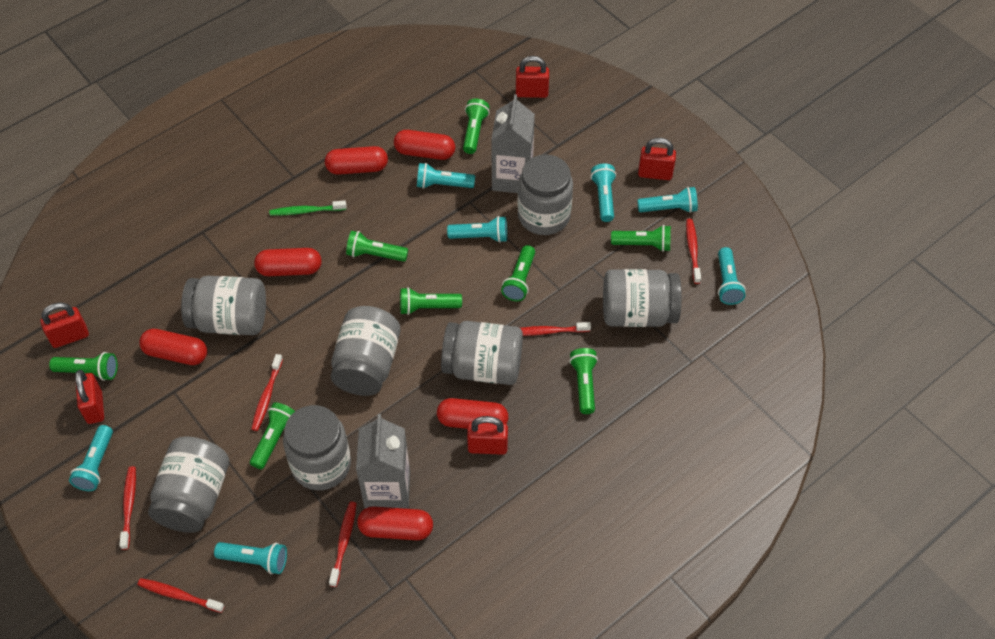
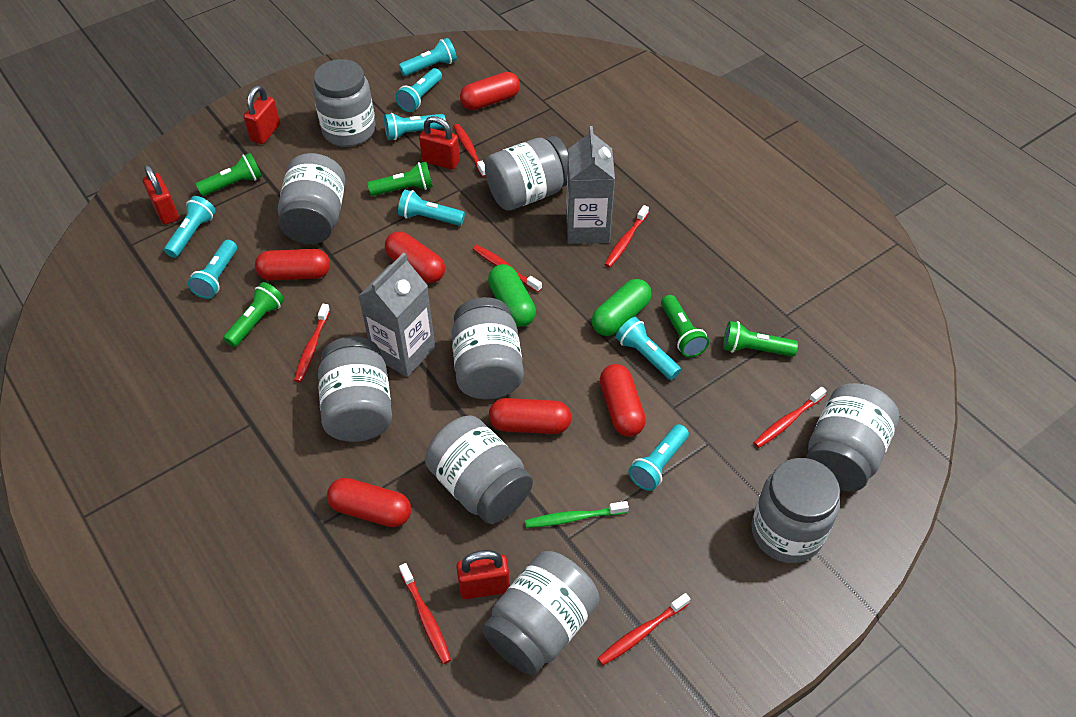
green capsule: none = 0 -> [488,264,536,327] [591,279,652,336] = 2
green flashlight: [49,352,118,381] [250,402,295,469] [346,231,408,262] [400,287,462,315] [463,98,490,154] [501,245,535,301] [569,348,598,414] [611,225,671,252] = 8 -> [196,153,262,196] [223,282,284,347] [367,162,433,196] [661,295,709,357] [723,321,798,357] = 5
grey jar: [148,436,229,533] [181,276,266,335] [283,405,351,490] [331,306,400,396] [441,321,523,385] [517,154,573,235] [603,269,682,327] = 7 -> [278,153,345,244] [313,59,376,147] [318,337,392,442] [425,415,533,524] [451,297,524,399] [482,551,599,675] [485,136,568,211] [751,458,840,563] [806,383,899,492] = 9
red padlock: [41,303,89,348] [75,370,104,424] [467,416,508,455] [516,56,549,98] [638,138,676,180] = 5 -> [143,165,179,225] [244,85,280,144] [419,116,460,170] [456,550,510,599] = 4
red toothbrush: [119,466,136,550] [137,578,224,613] [252,354,283,431] [329,501,357,587] [520,322,591,336] [686,218,701,284] = 6 -> [294,304,330,382] [399,563,451,664] [453,124,486,177] [473,245,542,292] [598,593,690,665] [604,205,649,268] [753,387,827,448] = 7
turquoise flashlight: [69,425,113,491] [214,542,287,574] [417,163,475,189] [447,216,507,243] [590,164,616,222] [637,187,698,213] [718,247,746,305] = 7 -> [164,196,216,258] [188,240,237,299] [384,113,446,140] [395,68,442,112] [398,190,465,226] [399,38,457,76] [616,317,681,380] [628,424,689,491] = 8

